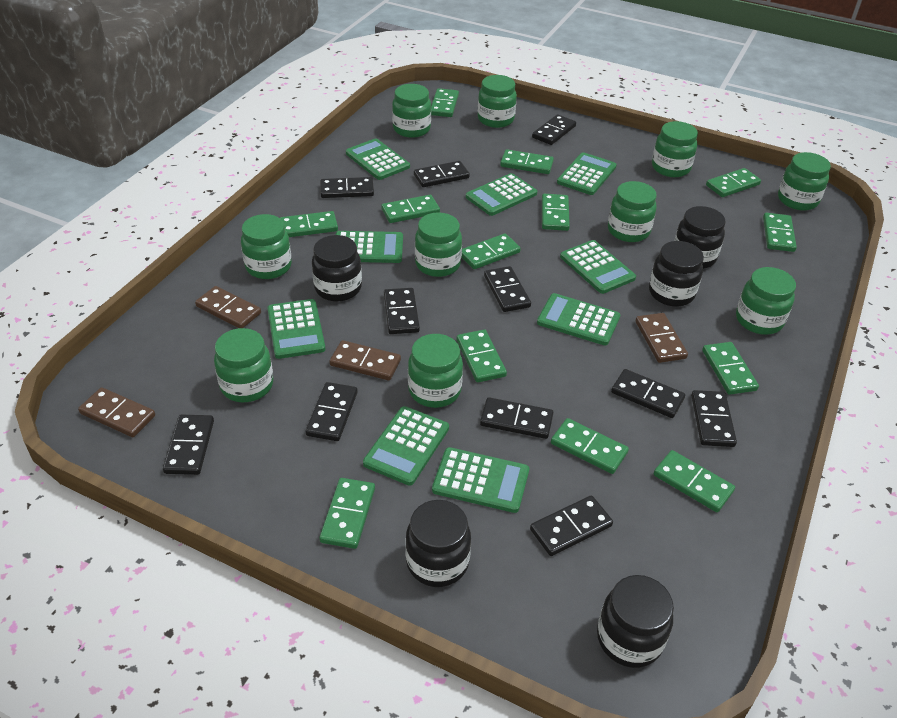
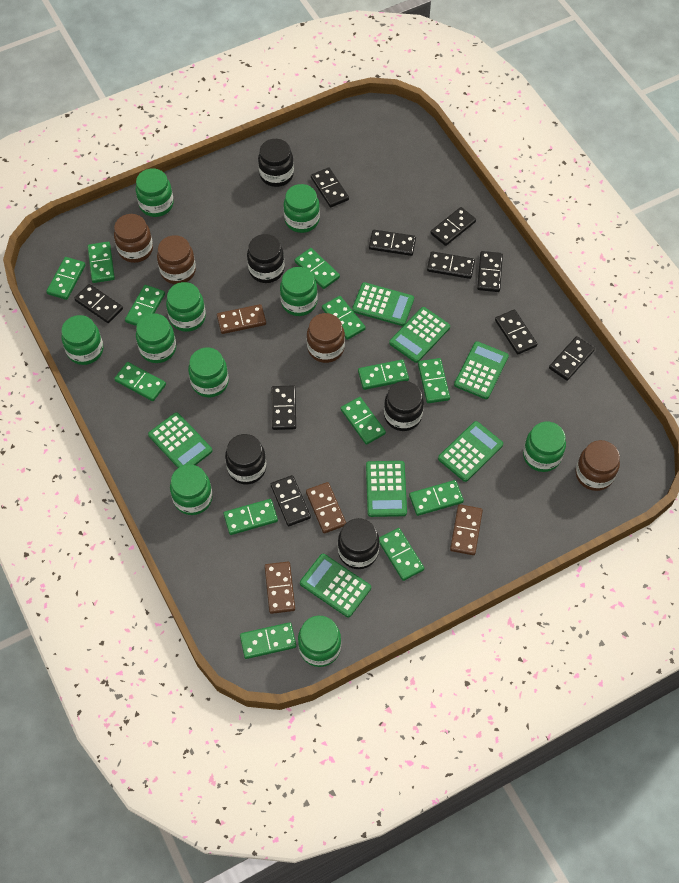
black domino: [163,415,214,475] [306,382,358,441] [320,177,374,198] [384,288,420,334] [414,161,470,187] [480,397,554,439] [484,266,531,312] [530,496,613,556] [532,114,576,145] [611,369,685,418] [691,390,737,447] = 11 -> [74,284,123,323] [271,475,311,526] [272,385,296,430] [311,167,349,207] [369,230,416,256] [427,251,475,279] [431,207,476,246] [477,251,503,292] [495,310,537,354] [549,336,595,381] = 10
brown jar: none = 0 -> [114,214,153,263] [157,235,196,284] [307,313,345,363] [576,440,620,491] = 4
green calculator: [268,299,325,359] [336,231,403,263] [346,138,410,180] [363,406,449,486] [432,447,529,513] [466,173,537,216] [537,293,620,345] [557,152,617,195] [560,240,636,294] = 9 -> [148,412,212,468] [300,554,371,617] [352,282,414,326] [366,461,407,517] [389,307,450,363] [438,421,503,482] [454,341,509,399] = 7

